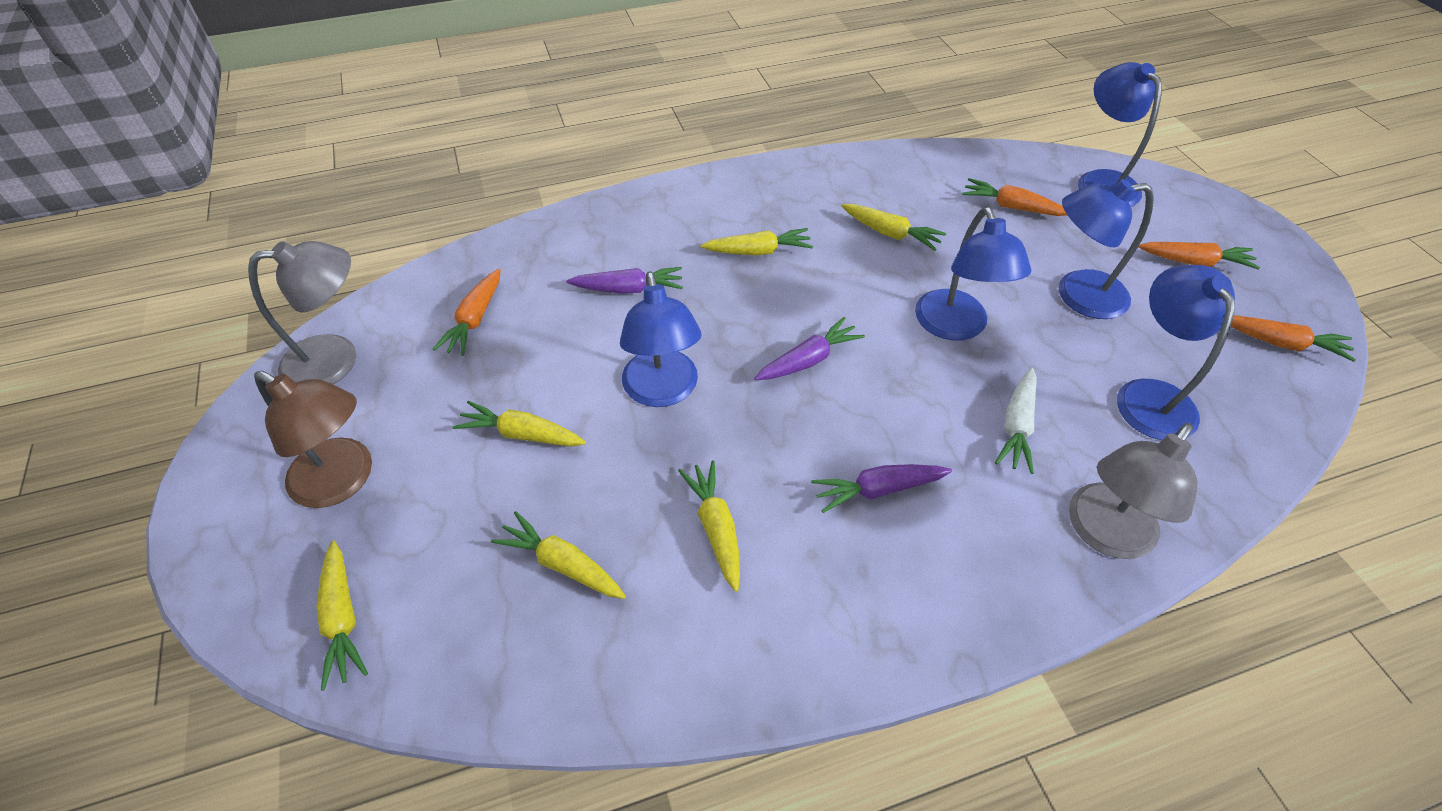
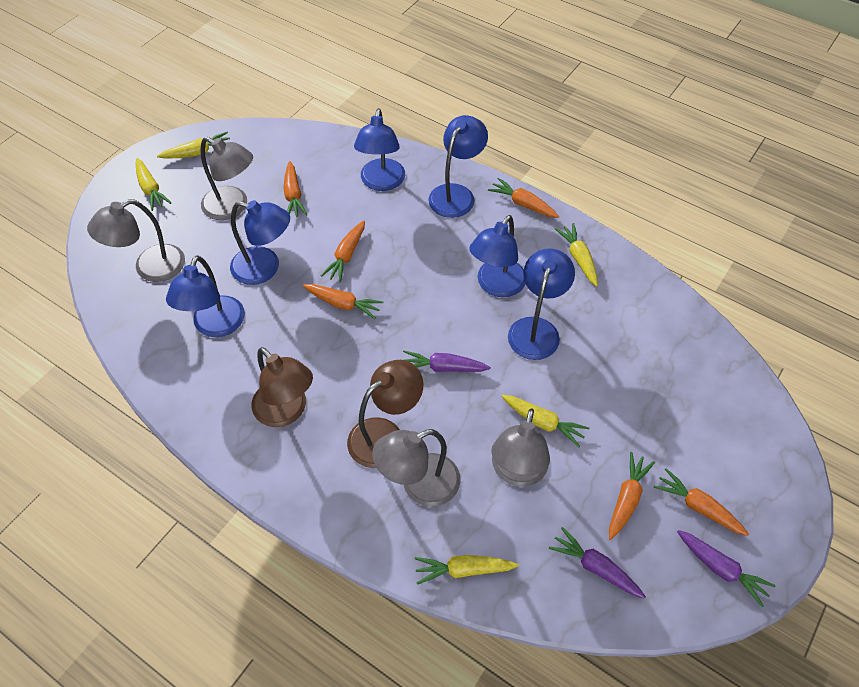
blue lamp: [620,271,702,407] [915,207,1031,340] [1059,179,1154,319] [1078,62,1162,207] [1117,265,1235,440] = 5 -> [166,255,245,337] [230,200,290,285] [354,108,405,191] [428,115,488,218] [469,215,525,297] [508,248,575,360] = 6
brown lamp: [254,371,372,508] = 1 -> [251,347,313,427] [347,360,423,468] = 2
grey lamp: [248,241,356,384] [1069,423,1197,559] = 2 -> [87,199,185,282] [200,137,253,220] [372,429,461,507] [491,409,550,487] = 4
orange carrot: [433,269,501,356] [962,178,1067,216] [1138,242,1260,270] [1231,315,1356,362] = 4 -> [283,161,307,217] [303,284,383,319] [321,221,365,282] [488,178,559,218] [609,452,655,540] [654,468,749,536] = 6
white carrot: [995,368,1037,474] = 1 -> none = 0
yellow carrot: [317,541,368,691] [453,401,586,447] [491,511,626,599] [678,460,740,592] [701,228,813,255] [841,204,946,251] = 6 -> [136,158,171,211] [157,132,230,159] [415,555,519,585] [501,395,589,447] [555,223,598,287] = 5

